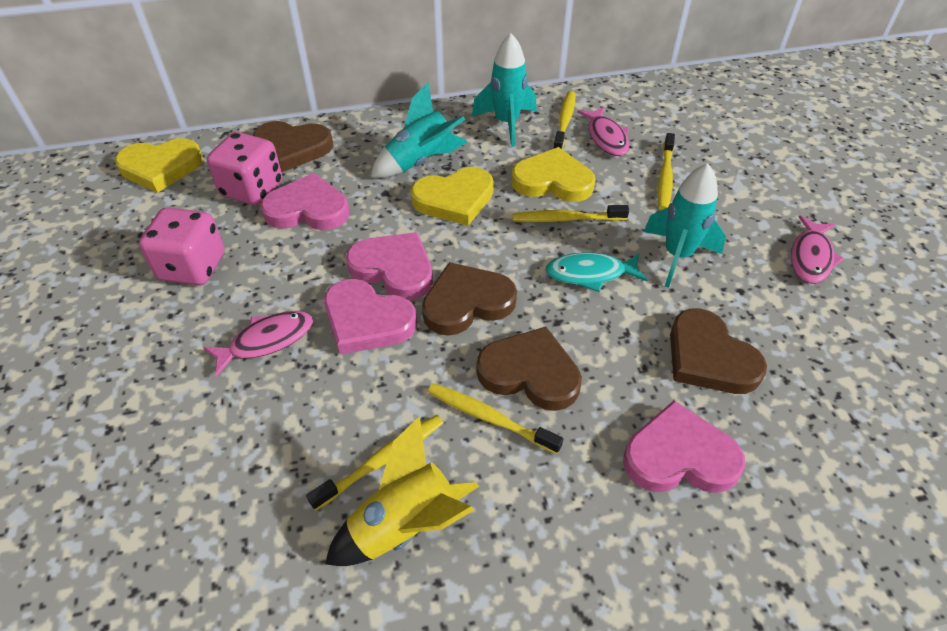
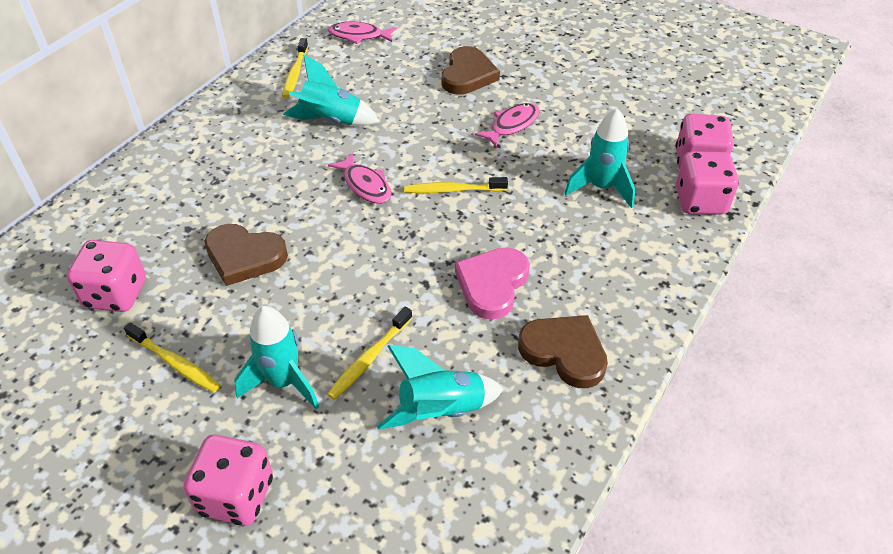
brown heart: [253,121,333,172] [422,262,517,336] [477,327,582,411] [670,308,767,394] = 4 -> [205,224,288,286] [442,46,500,95] [518,315,608,388] = 3
pink dice: [139,207,225,285] [207,132,282,205] = 2 -> [67,240,146,312] [183,434,273,526] [675,114,734,170] [676,151,739,215] = 4
pink heart: [261,173,349,230] [324,279,417,355] [346,232,433,300] [623,401,745,493] = 4 -> [455,247,530,320] = 1
turquoise fish: [545,252,647,292] = 1 -> none = 0
turquoise rocket: [371,82,468,178] [472,33,537,147] [644,163,726,288] = 3 -> [234,306,319,409] [283,55,380,126] [377,345,504,429] [564,108,635,208] = 4
yellow heart: [115,138,203,193] [411,167,494,226] [512,147,595,202] = 3 -> none = 0
yellow rocket: [325,416,479,566] = 1 -> none = 0
yellow toothbrush: [306,415,444,511] [428,383,563,454] [512,205,629,222] [553,91,575,149] [658,133,675,210] = 5 -> [124,322,221,393] [282,38,308,98] [327,307,412,400] [404,177,508,193] = 4

